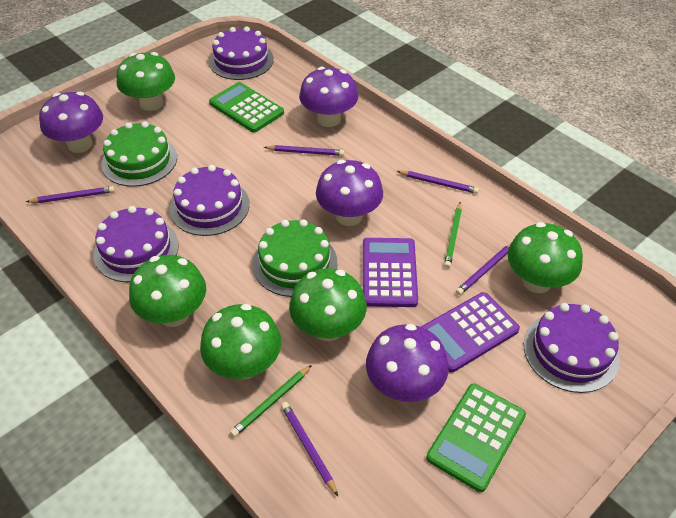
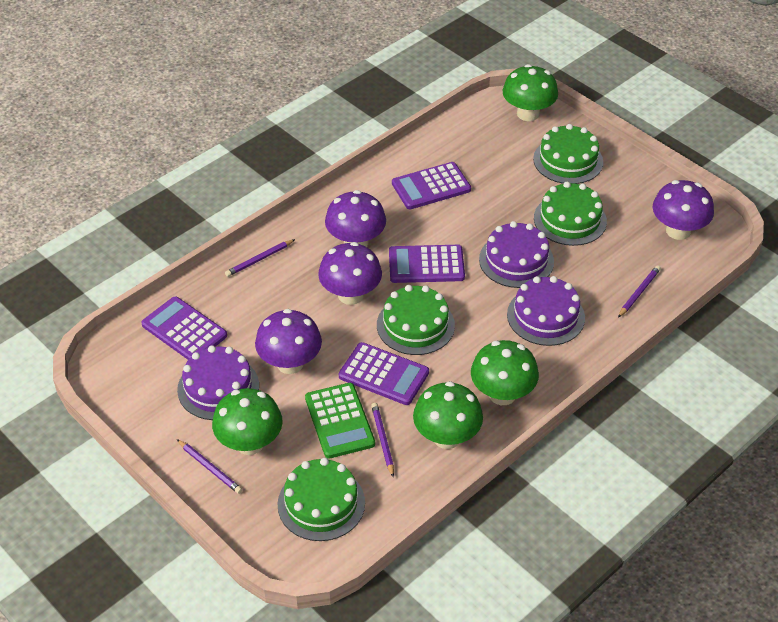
green cake: [101,121,177,187] [253,219,337,297] = 2 -> [277,458,365,541] [377,285,455,355] [533,124,603,184] [534,182,607,246] = 4
green calculator: [209,82,284,133] [426,384,526,492] = 2 -> [305,383,375,459] = 1
green mushroom: [116,52,175,111] [129,255,206,327] [200,304,281,379] [289,268,367,341] [508,222,583,293] = 5 -> [212,388,283,455] [413,381,483,449] [471,340,539,405] [503,64,558,121] = 4
green pencil: [230,365,312,437] [444,202,462,268] = 2 -> none = 0
purple cake: [94,206,179,282] [170,165,250,236] [209,26,274,80] [524,303,620,393] = 4 -> [177,345,259,420] [479,221,554,288] [507,276,585,346] = 3
purple calculator: [363,238,418,307] [421,292,520,373] = 2 -> [141,296,227,360] [339,342,429,405] [389,245,465,283] [392,162,471,209] = 4
purple pencil: [26,186,115,203] [264,145,344,156] [281,402,338,496] [397,171,479,194] [456,244,510,295] = 5 -> [177,439,242,494] [225,239,295,277] [371,403,394,477] [618,265,661,318] = 4

